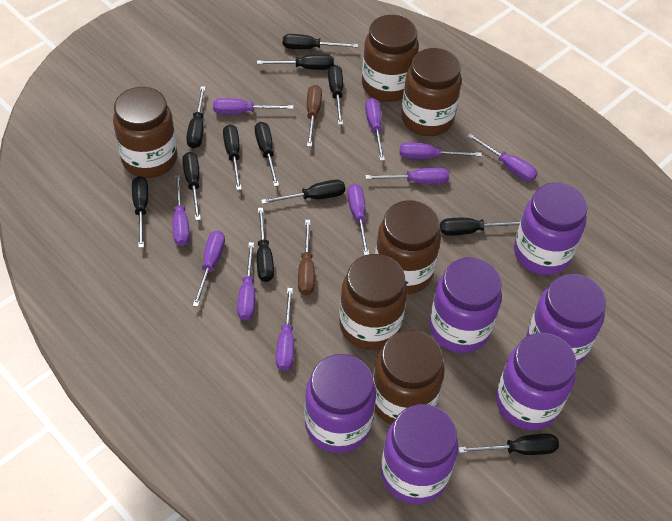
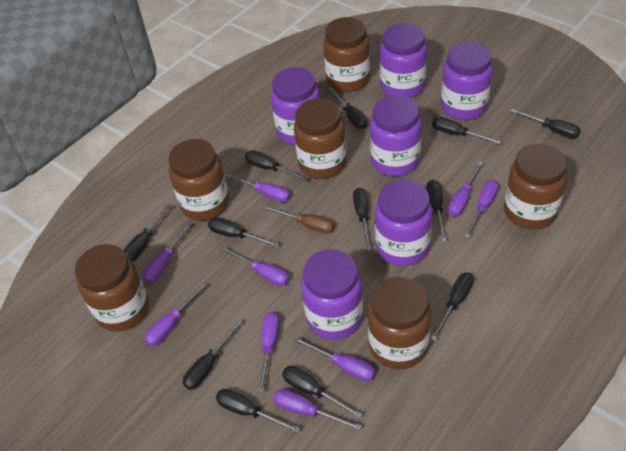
brown screwdriver: [298,220,315,295] [307,85,322,147] = 2 -> [263,205,335,234] = 1
purple screwdriver: [173,175,190,246] [193,231,225,307] [213,98,293,114] [237,242,255,320] [276,288,294,371] [347,184,369,255] [365,98,385,161] [365,167,449,184] [400,142,482,159] [467,134,538,181] = 10 -> [143,222,192,283] [144,283,207,346] [221,247,290,286] [225,173,291,202] [258,312,279,392] [273,389,362,431] [294,337,376,382] [448,161,483,216] [465,180,499,238] = 9

